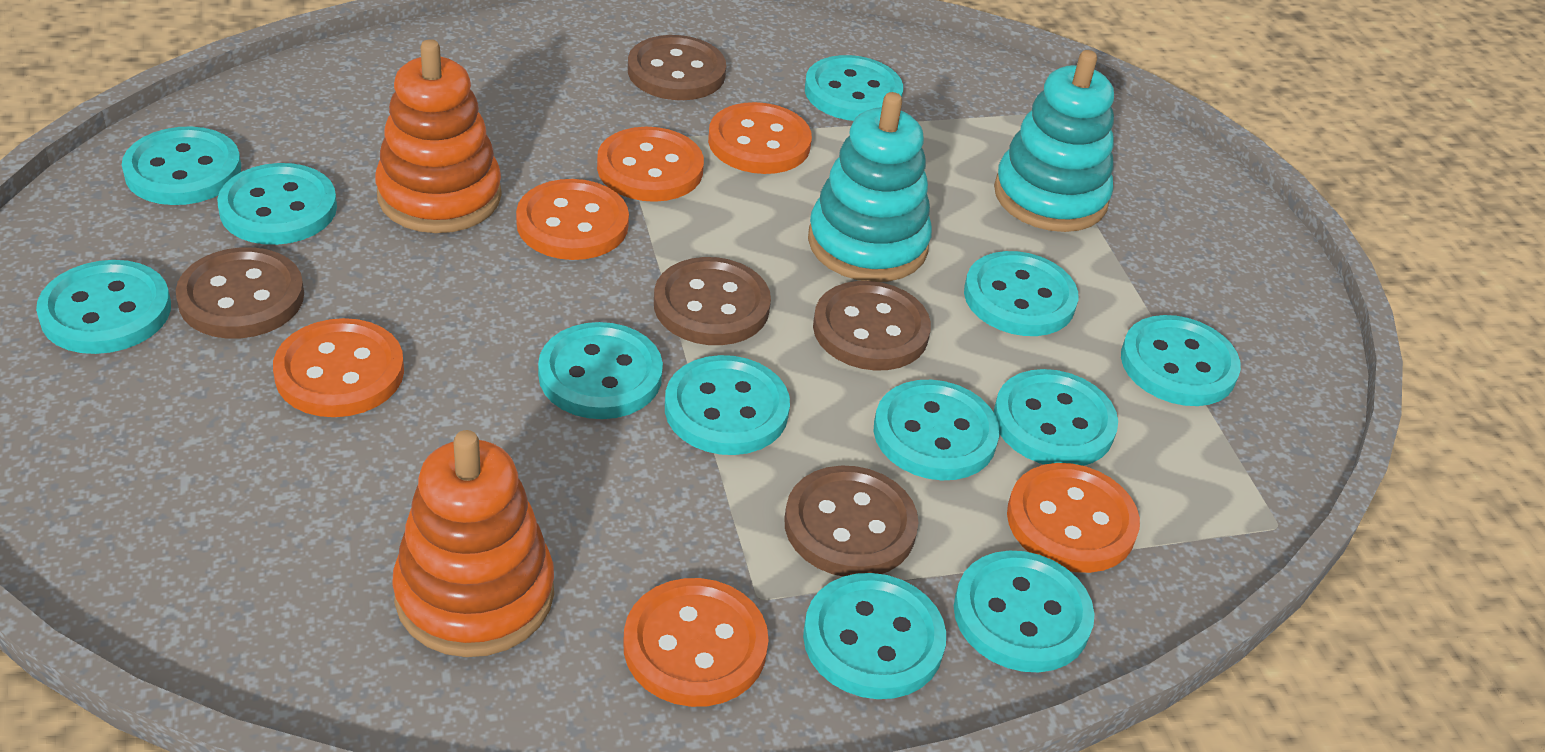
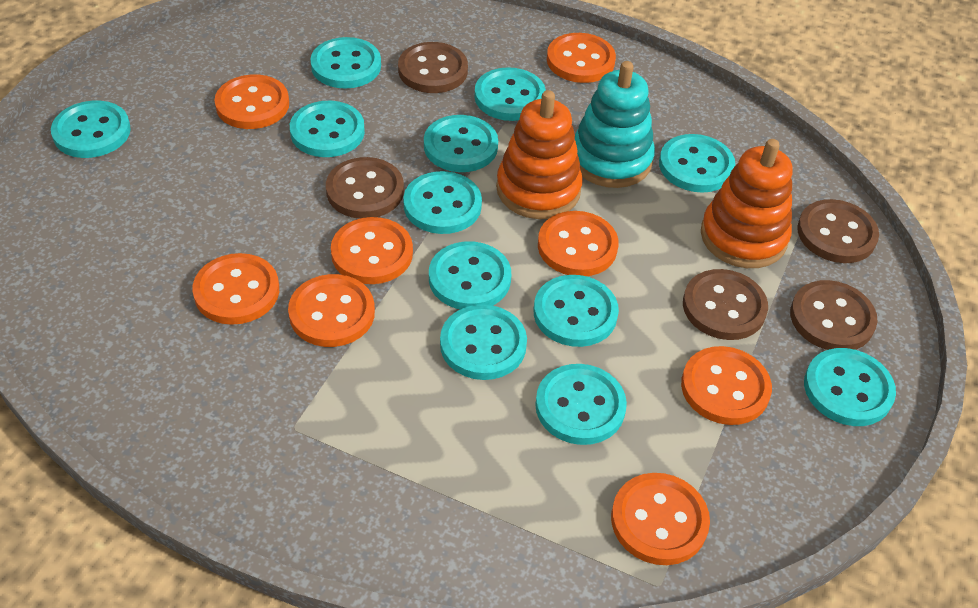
orange button: [273,318,404,417] [516,179,629,260] [597,127,704,202] [623,578,769,707] [708,102,812,174] [1007,463,1140,573] = 6 -> [192,253,279,325] [214,74,289,129] [288,274,375,347] [331,217,413,284] [538,211,618,276] [547,33,616,83] [611,473,710,565] [681,346,772,425] = 8
turquoise stacking toy: [808,92,932,282] [994,50,1114,232] = 2 -> [575,61,655,188] = 1

